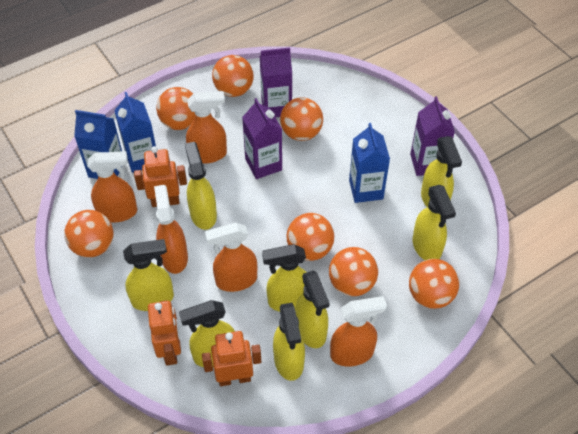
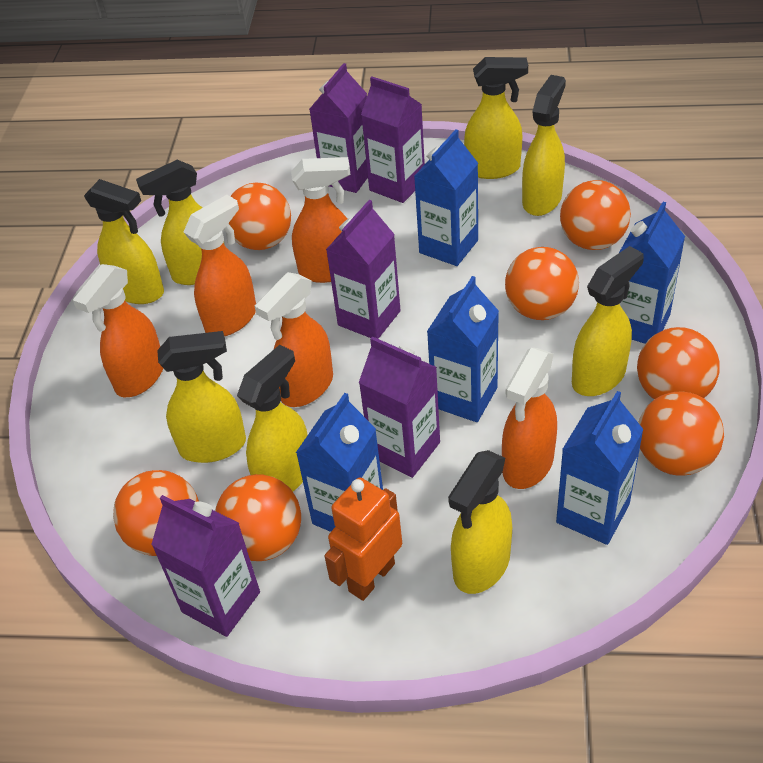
blue carton: [74,110,122,179] [114,92,156,173] [349,123,390,203] = 3 -> [296,393,383,532] [414,129,478,266] [427,276,499,422] [556,391,644,545] [618,202,685,344] = 5
orange robot: [134,146,187,207] [148,300,181,365] [202,331,261,386] = 3 -> [324,477,402,601] = 1
purple carton: [242,98,282,179] [260,48,292,117] [410,96,455,176] = 3 -> [151,495,260,637] [310,63,368,193] [326,200,401,339] [359,336,440,478] [361,77,425,203] = 5

